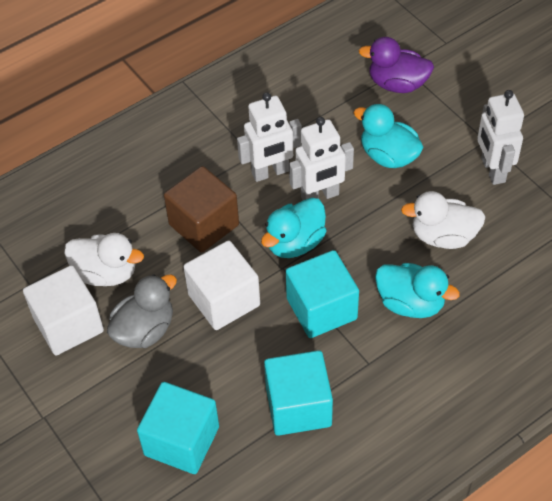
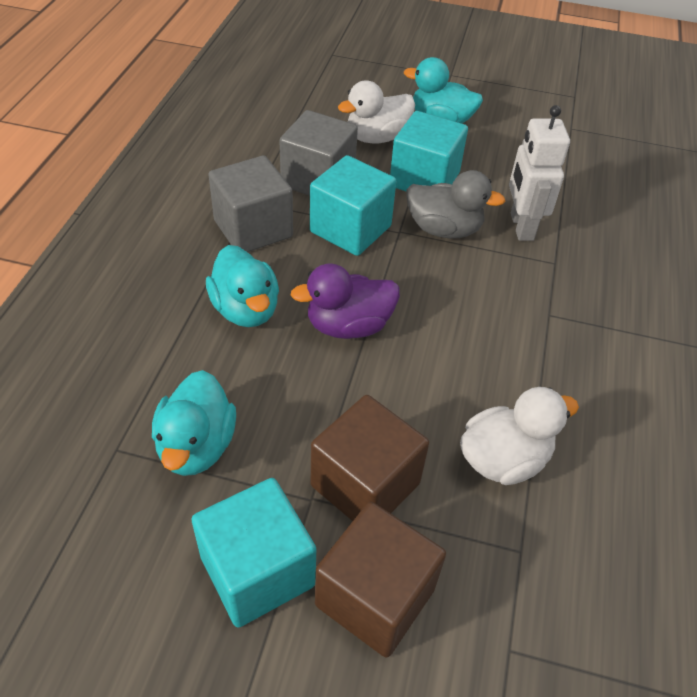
brown cube: [164,166,239,253] = 1 -> [311,395,429,521] [315,502,446,658] = 2
grey cube: none = 0 -> [208,156,293,252] [279,110,358,196] = 2
white cube: [23,265,104,355] [184,240,260,330] = 2 -> none = 0
white robot: [237,92,302,182] [289,117,354,200] [477,90,524,185] = 3 -> [509,105,570,241] = 1

